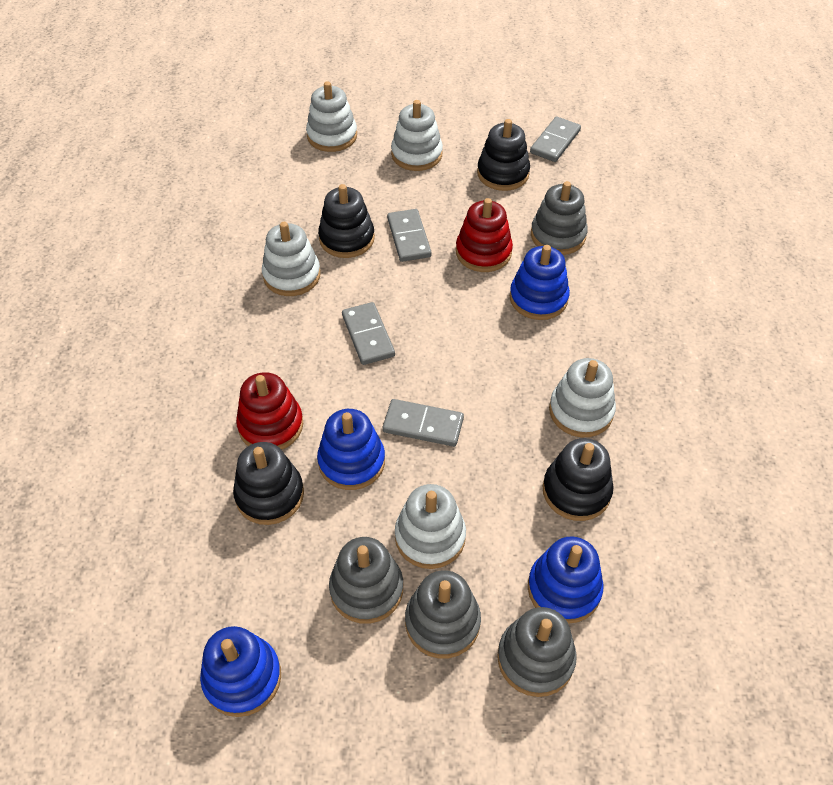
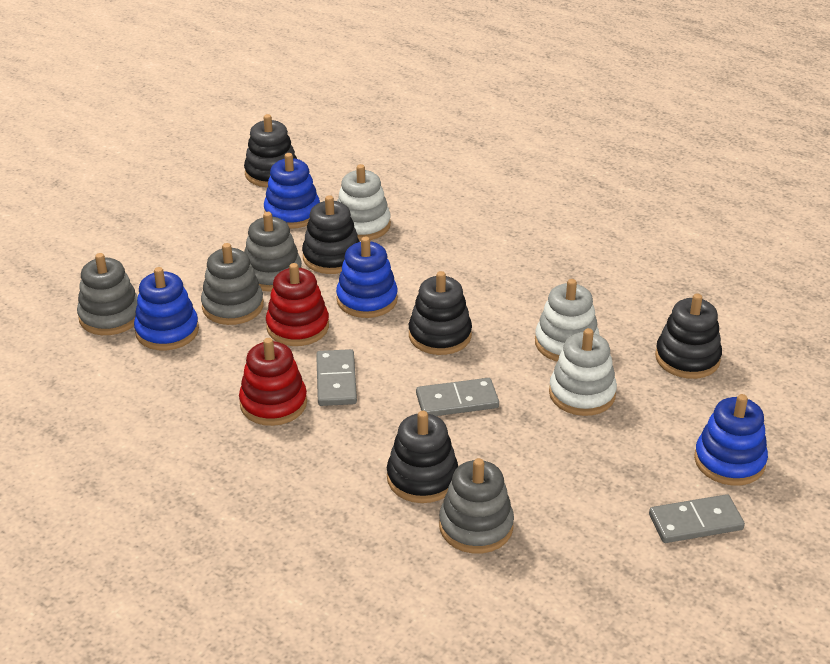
black stacking toy: [233,442,304,525] [318,184,375,258] [477,119,530,191] [543,438,613,521] = 4 -> [244,114,297,187] [302,195,360,274] [387,411,458,503] [409,271,472,355] [655,293,722,379] = 5
grey domino: [342,302,395,365] [383,399,464,447] [387,209,432,262] [530,116,581,162] = 4 -> [316,349,357,406] [416,378,499,416] [649,494,745,543] = 3
white stacking toy: [262,222,321,296] [306,81,357,152] [391,100,443,171] [395,484,466,569] [549,358,616,437] = 5 -> [337,164,391,241] [535,279,600,361] [549,328,617,416] = 3

